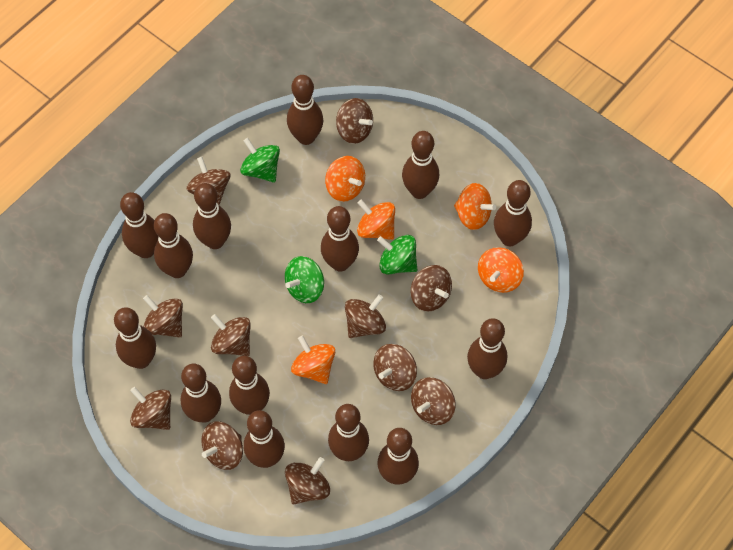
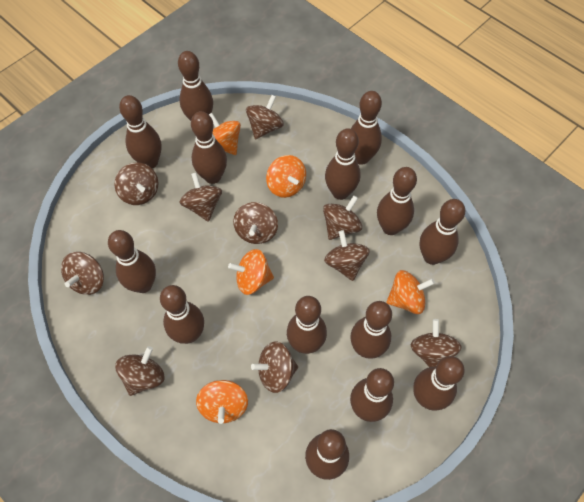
brown spinning top: [130,387,171,430] [143,295,183,337] [187,157,230,205] [201,421,243,470] [211,314,251,356] [285,457,330,504] [336,98,373,144] [345,294,386,338] [373,344,417,391] [410,265,452,312] [411,377,456,425] = 11 -> [61,252,104,295] [115,162,158,205] [115,346,164,396] [179,173,222,222] [233,202,278,244] [246,95,284,139] [251,341,298,393] [323,195,362,240] [324,230,370,281] [411,319,462,367] = 10
green spinning top: [240,138,280,183] [285,256,324,303] [377,235,417,274] = 3 -> none = 0

